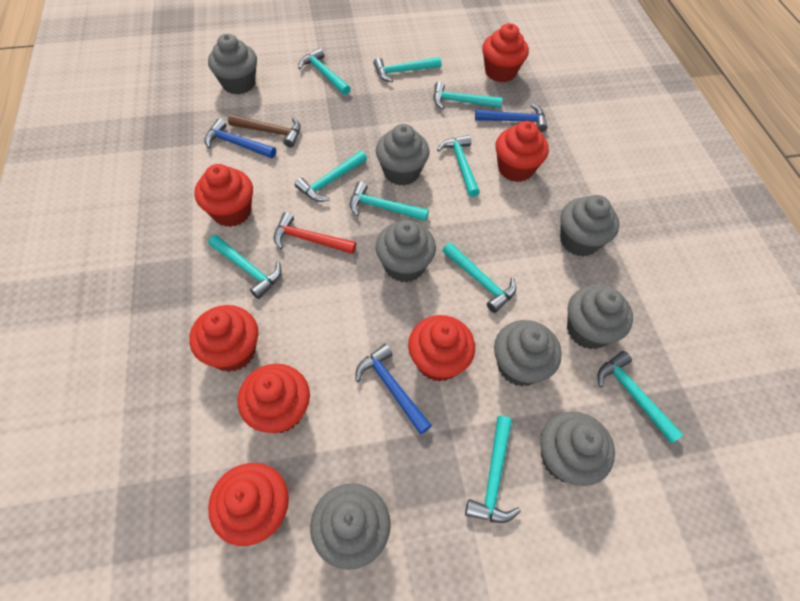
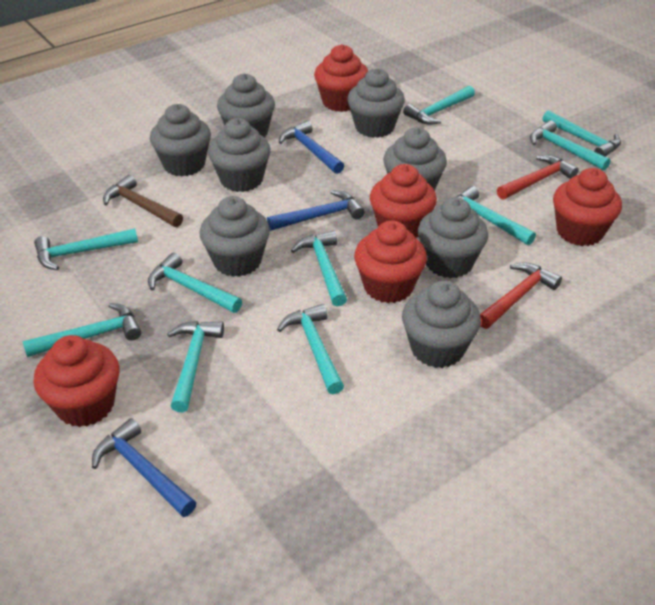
red cupcake: [189,305,258,372] [194,164,253,227] [208,463,289,546] [238,364,310,433] [408,315,475,382] [482,23,529,82] [496,121,549,182] = 7 -> [33,335,120,427] [314,44,368,112] [354,220,427,303] [370,164,437,238] [553,168,622,246] = 5
red hammer: [274,212,356,254] = 1 -> [480,263,562,329] [497,155,579,200] = 2

